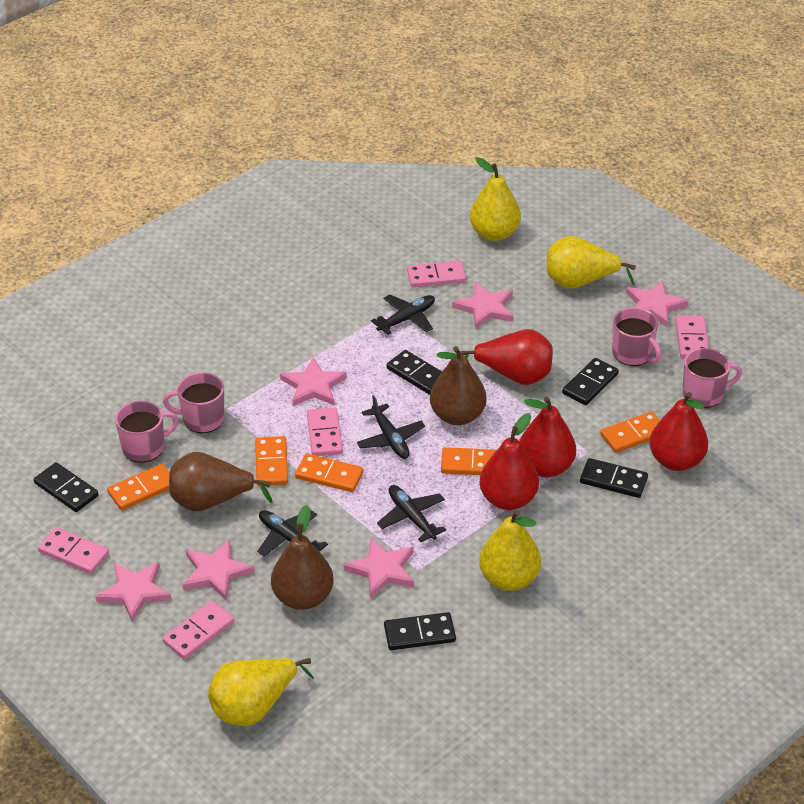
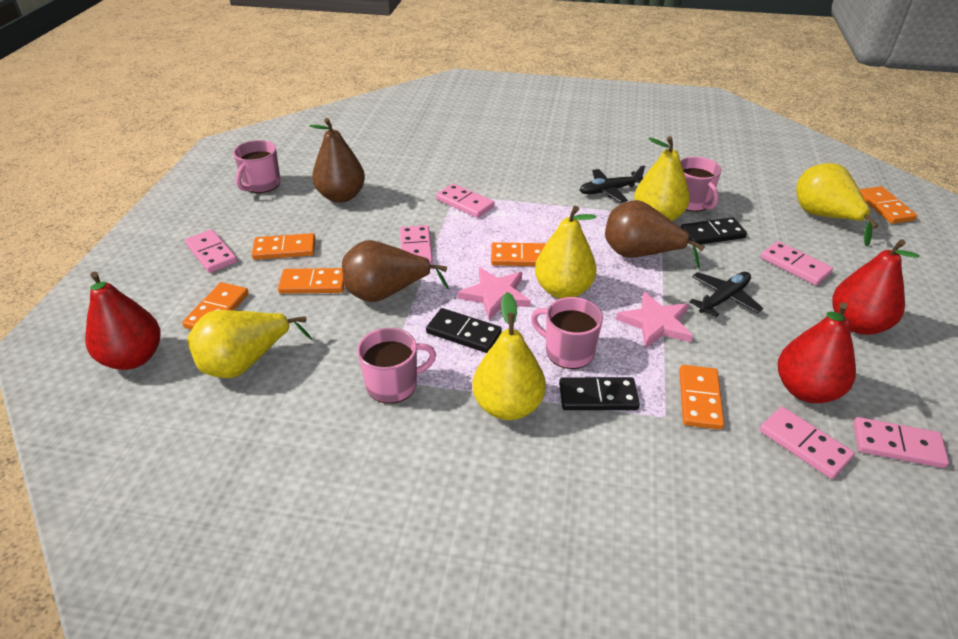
black domino: [34,462,99,512] [384,612,456,650] [387,350,442,395] [562,358,619,405] [580,458,648,498] = 5 -> [426,308,502,353] [559,377,640,410] [681,217,747,246] = 3
black plane: [257,510,328,556] [357,395,425,459] [371,294,435,335] [377,485,446,542] = 4 -> [579,165,645,203] [689,272,763,317] = 2
orange domino: [107,464,170,511] [255,436,288,486] [295,453,363,492] [441,447,496,475] [600,412,660,453] = 5 -> [182,282,249,330] [251,233,315,260] [278,268,344,294] [491,242,546,266] [679,365,724,430] [860,186,917,224] = 6
pink domino: [38,527,109,574] [163,601,234,660] [307,407,343,456] [407,261,466,287] [675,315,709,358] = 5 -> [185,230,237,273] [400,225,433,265] [436,184,495,218] [760,407,854,479] [761,241,833,285] [853,417,949,468] = 6
pink star: [96,562,172,622] [182,539,255,600] [280,357,347,406] [344,537,414,598] [452,282,514,329] [626,280,689,327] = 6 -> [457,268,531,320] [616,292,693,348] = 2
red pear: [460,329,553,385] [480,413,539,510] [519,397,576,477] [649,392,708,471] = 4 -> [85,272,161,370] [778,302,856,403] [832,239,920,335] = 3
yellow pear: [208,658,314,726] [470,157,521,241] [479,510,541,591] [547,236,636,289] = 4 -> [187,310,312,378] [472,292,546,420] [535,206,597,299] [634,136,690,221] [796,163,878,247] = 5

